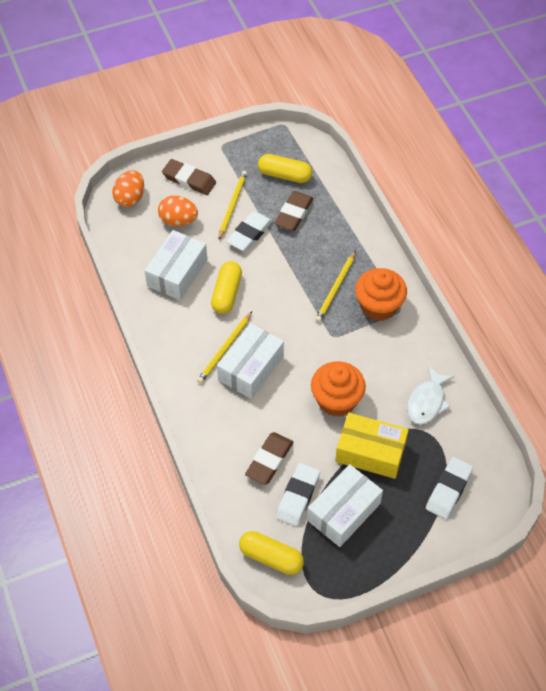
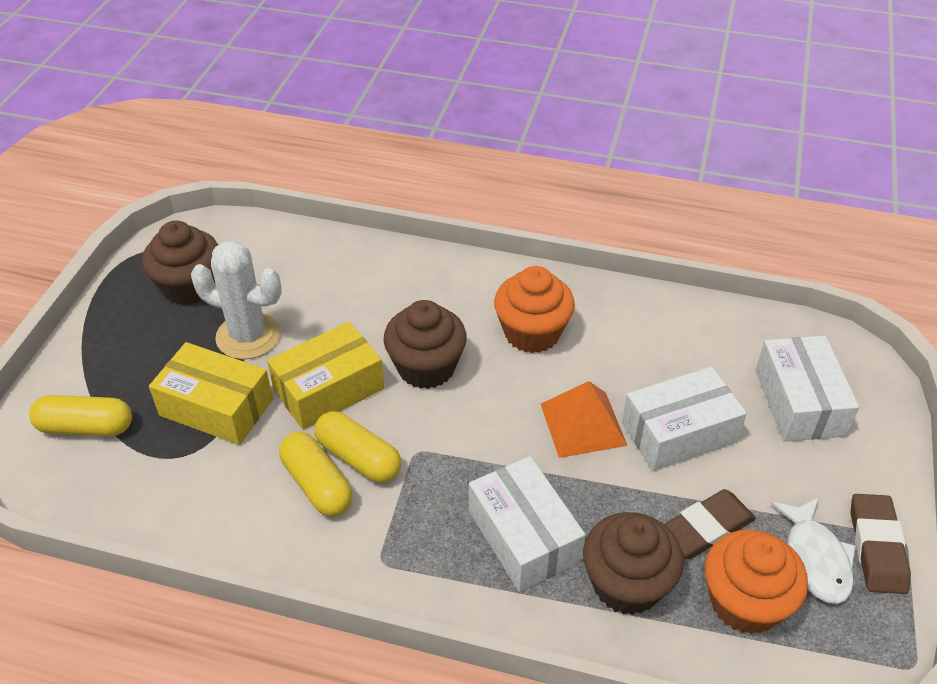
brown cupcake: none = 0 -> [142,221,218,306] [384,300,467,389] [583,512,684,615] = 3
brown eraser: [162,159,216,195] [245,432,293,485] [274,191,313,231] = 3 -> [664,489,756,559] [850,494,911,594] = 2
orange egg: [112,170,144,207] [158,195,198,226] = 2 -> none = 0
orange pyramid: none = 0 -> [541,381,627,458] = 1
white cactus: none = 0 -> [191,241,282,359] = 1
white eraser: [226,211,273,251] [276,463,320,526] [426,457,473,519] = 3 -> none = 0
yellow box: [335,413,409,479] = 1 -> [149,342,273,445] [267,322,384,430] = 2
yellow pencil: [197,312,252,384] [219,171,247,240] [315,251,356,322] = 3 -> none = 0

